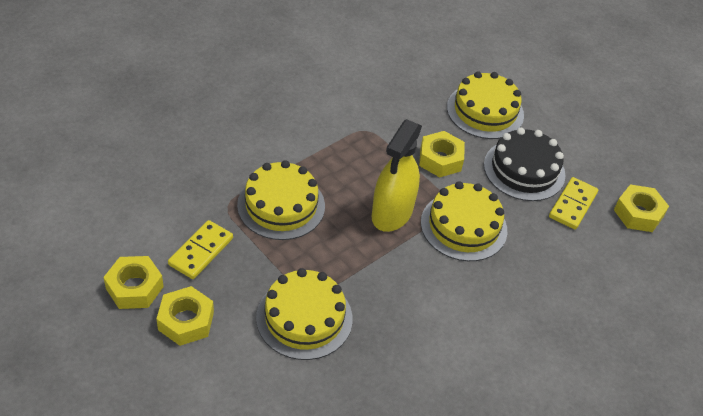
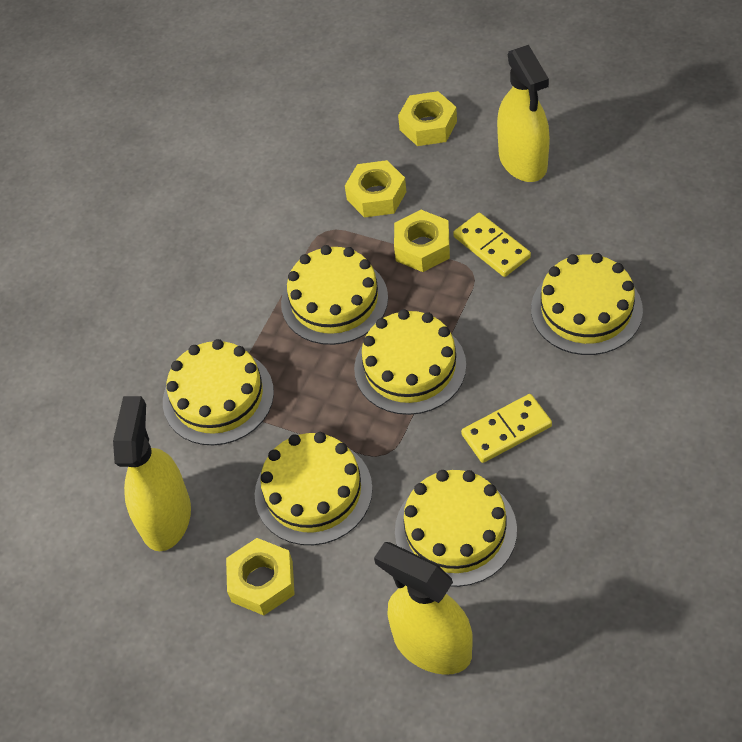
black cake: [484,127,566,201] = 1 -> none = 0
yellow cake: [237,160,325,240] [256,268,353,360] [421,181,507,261] [447,71,524,139] = 4 -> [163,339,274,445] [255,432,373,545] [281,245,388,345] [354,309,466,415] [395,470,517,587] [531,253,643,355] = 6
yellow spray bottle: [372,119,422,232] = 1 -> [113,396,191,551] [374,542,473,675] [497,45,550,182] = 3

